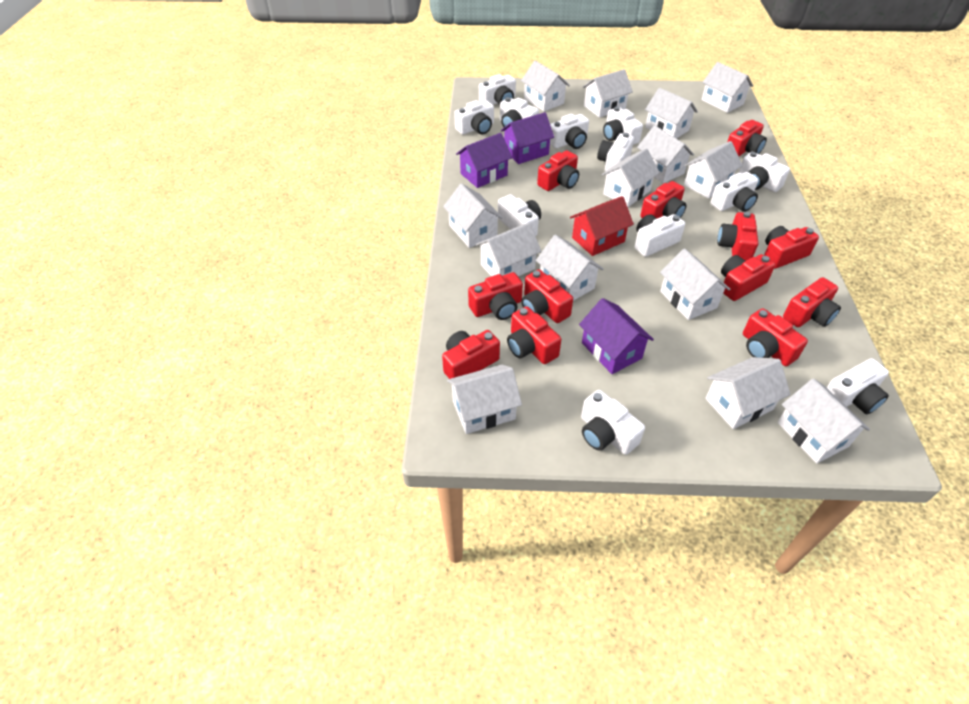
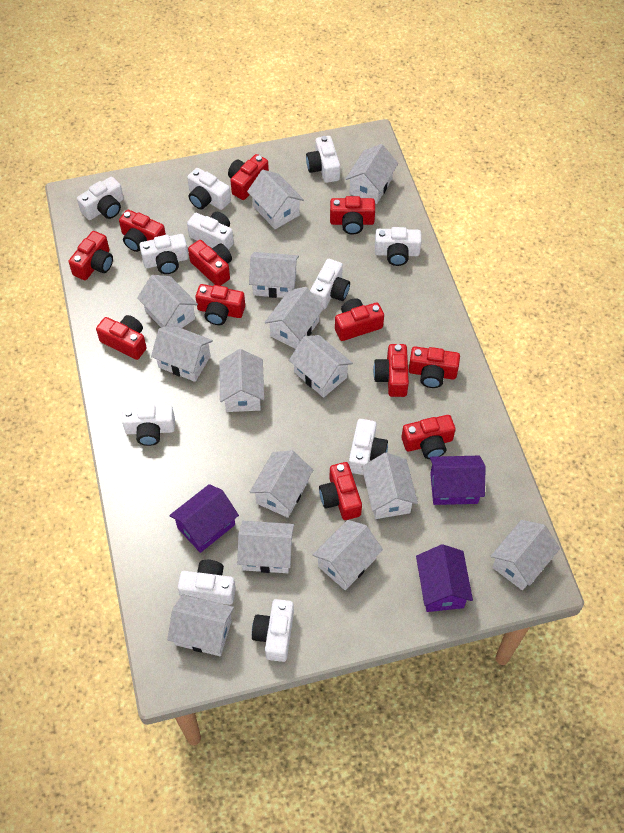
red house: [570,196,634,256] = 1 -> none = 0
white camera: [454,100,494,135] [479,74,516,105] [498,194,541,236] [500,97,539,127] [550,114,589,149] [581,390,645,455] [597,133,634,172] [603,107,643,145] [635,214,685,257] [710,172,758,212] [739,152,790,192] [826,358,889,414] = 12 -> [77,177,124,220] [122,404,175,446] [139,234,189,274] [178,560,236,605] [187,168,231,210] [187,212,234,250] [252,599,294,662] [306,136,340,183] [310,259,350,309] [349,419,388,475] [375,227,421,266] = 11

